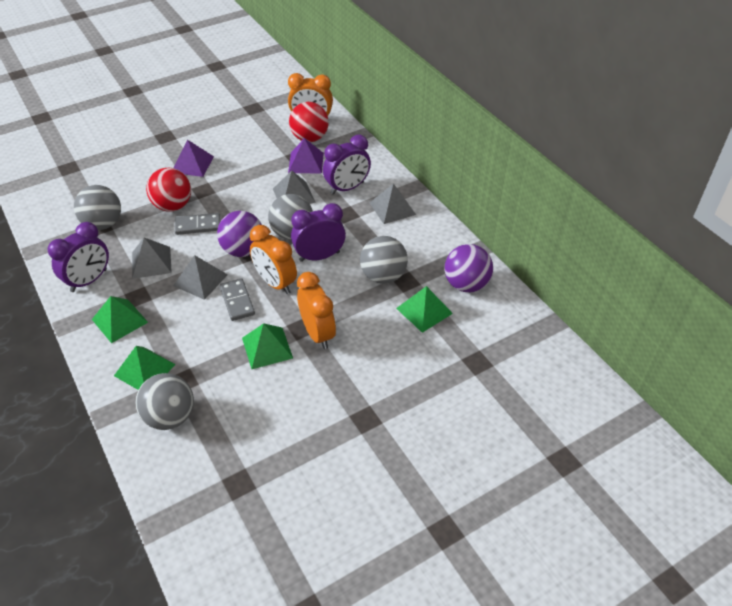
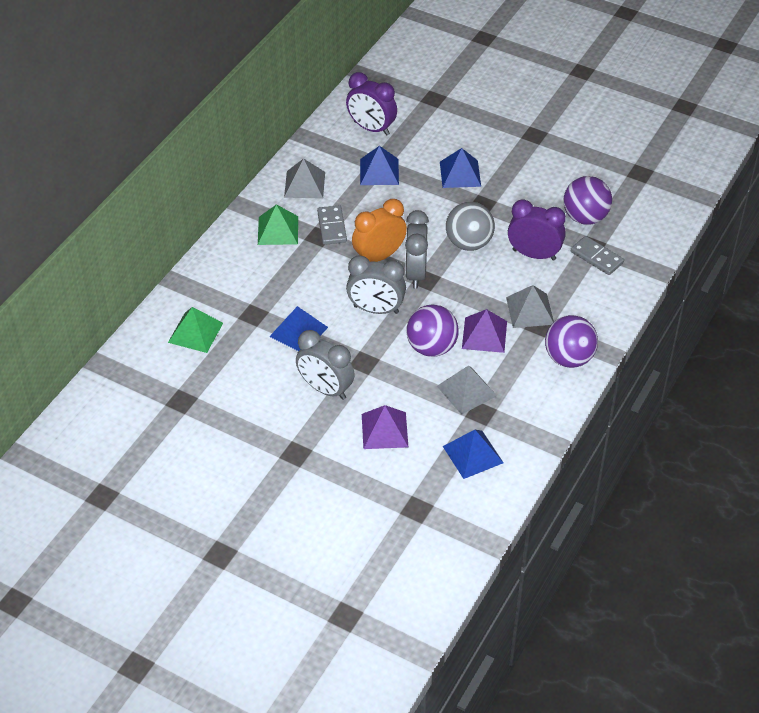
blue pyramid: none = 0 -> [269,306,328,351] [360,146,399,185] [440,148,481,188] [443,430,503,479] = 4
green pyramid: [92,296,148,343] [114,346,176,390] [242,323,293,369] [396,286,453,333] = 4 -> [168,307,223,353] [258,204,298,245] = 2
grey ball: [74,185,121,230] [135,373,194,430] [268,194,313,239] [360,236,408,284] = 4 -> [446,202,495,251] = 1
grey clock: none = 0 -> [296,330,355,400] [346,255,406,314] [405,210,429,289] = 3
grey pyramid: [132,238,172,279] [173,255,228,300] [273,171,316,204] [369,183,416,224] = 4 -> [284,158,325,199] [437,365,497,415] [506,285,554,328] = 3
orange clock: [250,225,297,294] [288,73,333,116] [297,272,336,349] = 3 -> [352,199,407,262] = 1
purple ball: [217,211,262,257] [445,244,493,292] = 2 -> [406,305,459,357] [545,315,598,368] [563,176,612,225] = 3
purple clock: [47,222,109,292] [291,203,346,262] [323,135,371,195] = 3 -> [346,72,397,136] [508,199,566,260] = 2
red ball: [146,168,191,212] [289,102,329,142] = 2 -> none = 0

